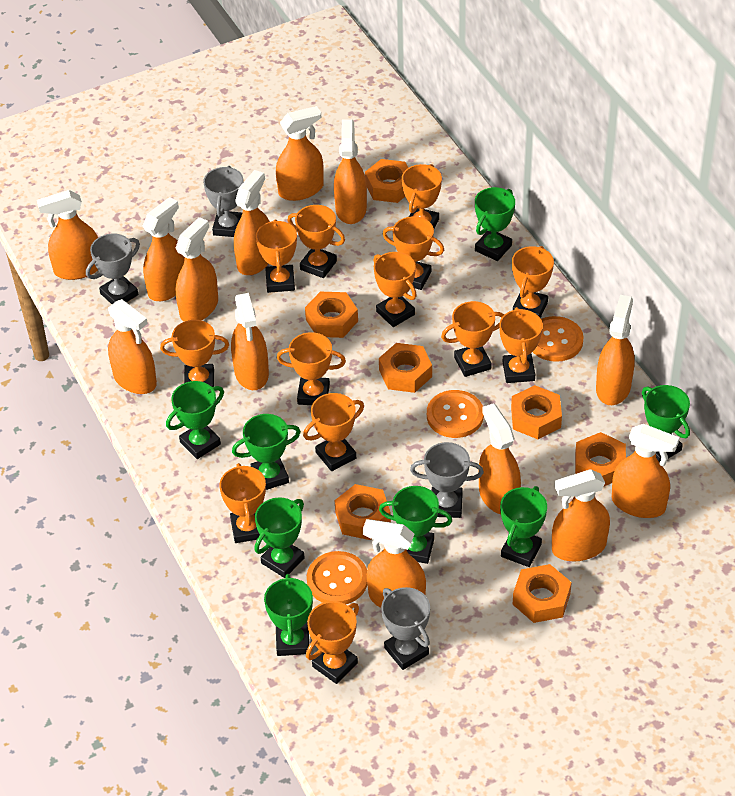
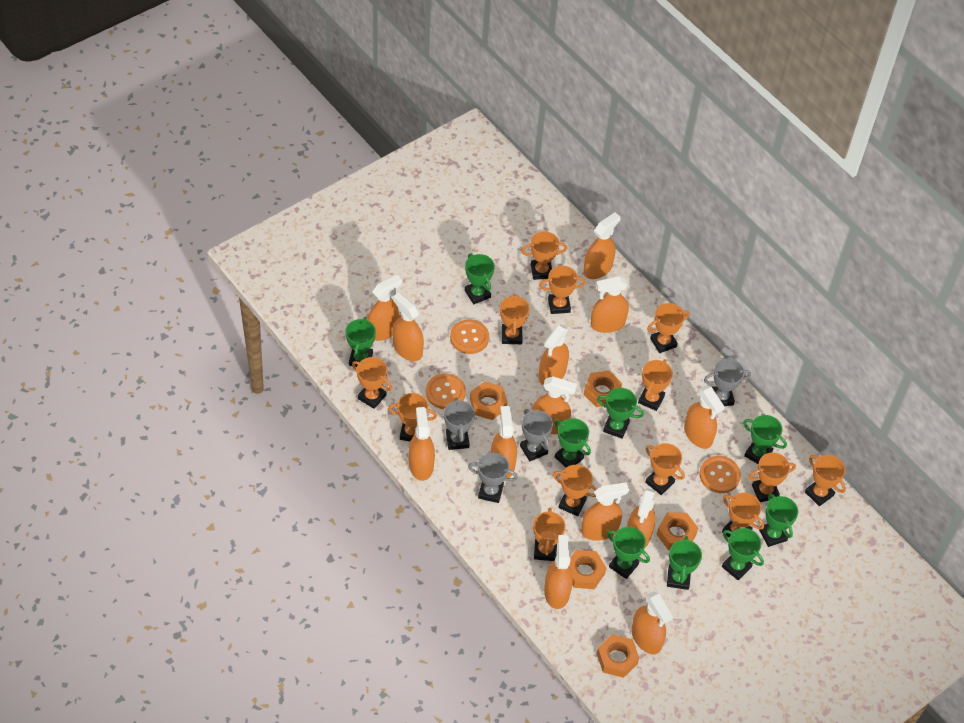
green trophy: [166,381,224,459] [232,414,301,490] [254,497,305,578] [264,574,313,656] [379,486,452,564] [475,187,515,261] [500,486,547,567] [642,385,690,462] = 8 -> [345,317,376,367] [465,254,495,304] [554,418,591,467] [597,388,644,439] [607,527,650,579] [667,536,702,590] [722,528,764,580] [743,415,787,464] [759,493,798,547] = 9
orange nut: [305,292,358,338] [334,484,391,540] [365,159,408,203] [379,343,432,393] [511,385,562,439] [513,564,572,623] [575,432,626,486] = 7 -> [470,381,507,420] [570,550,606,589] [584,371,622,407] [597,634,639,678] [656,513,698,550] = 5

